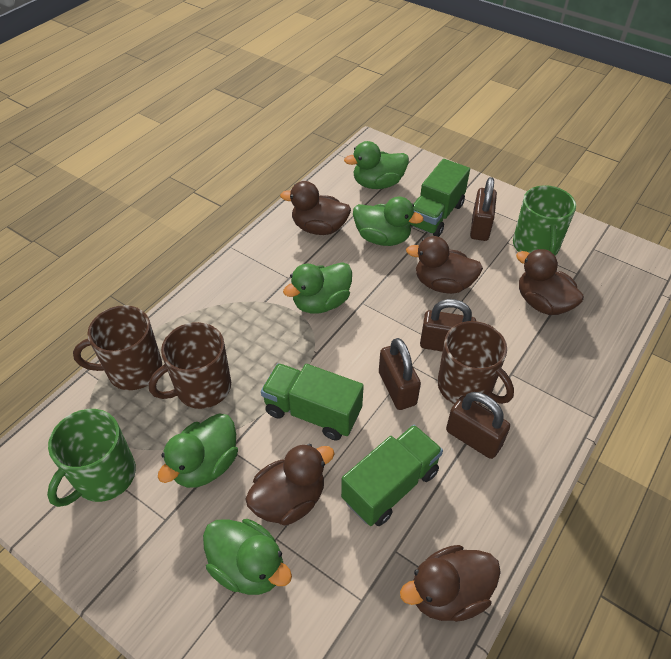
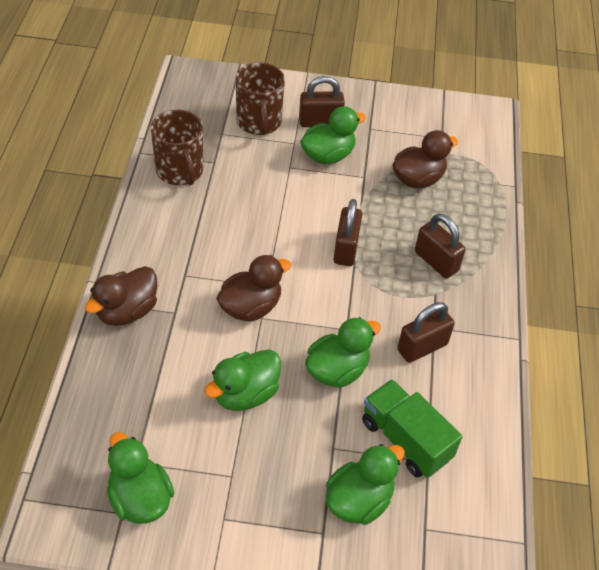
brown duck: [245,443,335,525] [280,181,351,235] [400,545,501,622] [406,236,483,294] [516,249,584,315] = 5 -> [85,266,157,326] [216,255,291,321] [392,130,458,188] = 3
brown mug: [73,305,162,390] [149,322,231,409] [437,321,514,405] = 3 -> [151,110,203,185] [236,62,285,135] = 2
green mug: [47,409,136,507] [513,185,576,255] = 2 -> none = 0
green truck: [261,363,364,440] [341,425,443,526] [409,159,470,237] = 3 -> [362,379,462,478] = 1

